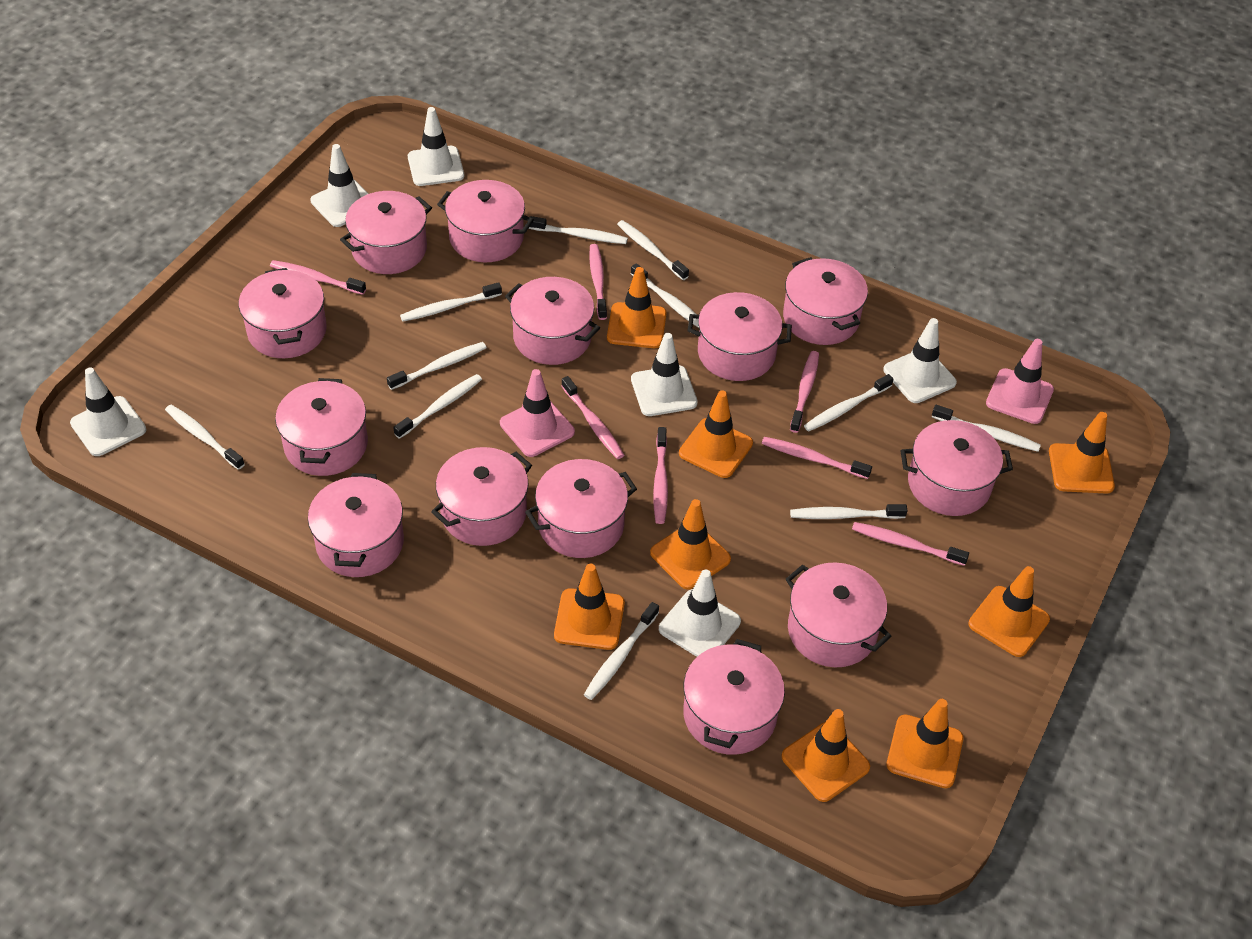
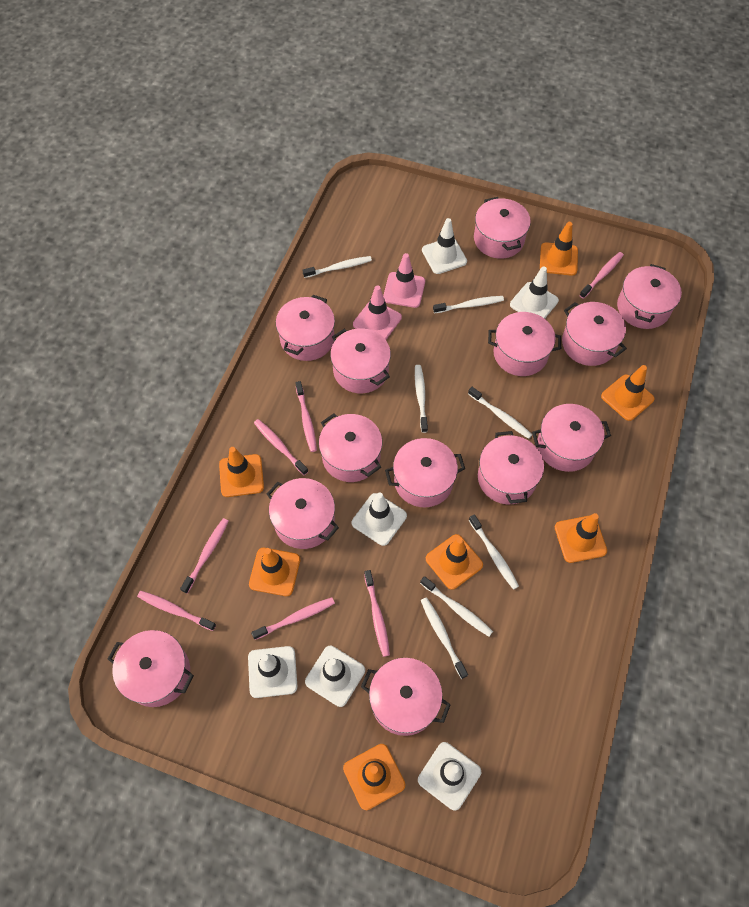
orange traffic cone: [554,564,625,650] [607,267,667,348] [650,499,731,590] [679,390,753,478] [781,709,870,802] [886,699,963,788] [968,566,1050,657] [1049,412,1115,494] = 8 -> [219,447,264,497] [249,548,300,596] [343,744,405,810] [426,534,483,590] [540,222,578,276] [555,513,607,563] [601,365,655,421] = 7
white toothbrush: [165,405,245,470] [387,342,487,390] [393,374,482,439] [400,282,502,322] [529,216,628,244] [584,602,659,700] [617,220,689,280] [631,263,699,328] [790,504,908,519] [804,374,894,432] [932,405,1041,452] = 11 -> [302,256,372,278] [415,365,428,433] [420,576,493,637] [421,597,468,679] [433,296,504,313] [468,387,532,439] [469,514,519,590] = 7

